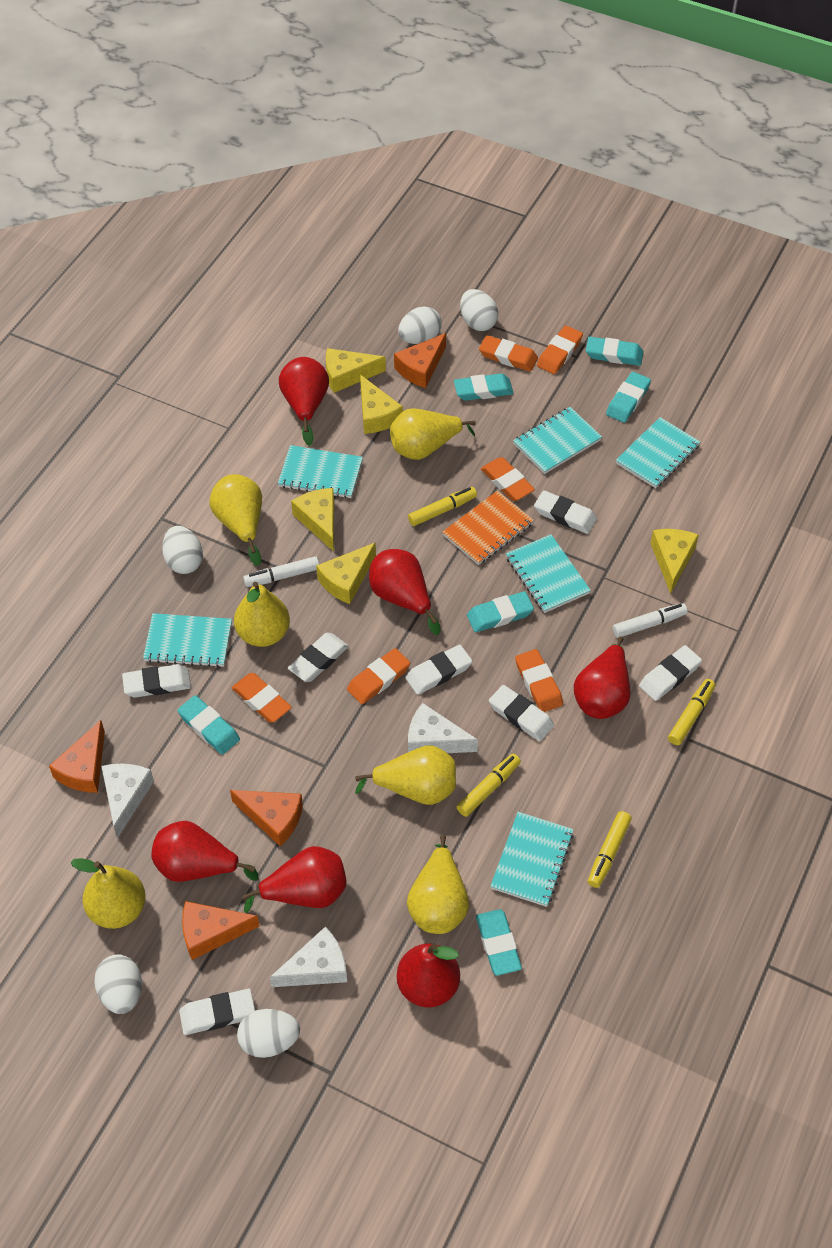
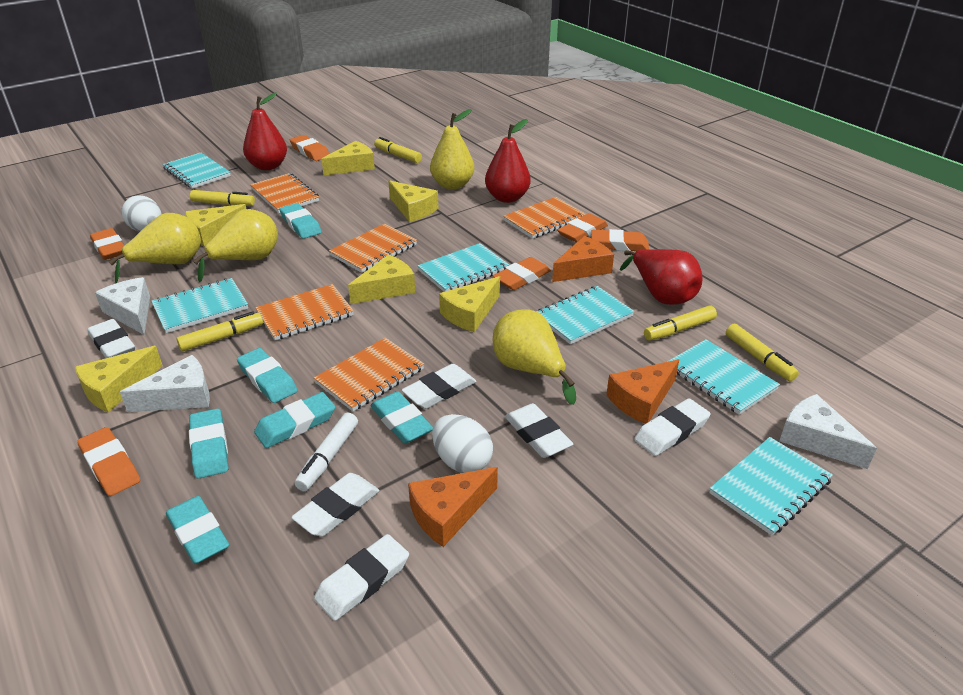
orange cheese: [49,720,105,793] [182,901,260,960] [230,790,303,846] [394,333,446,388] = 4 -> [408,467,498,547] [552,236,614,282] [606,359,679,424] = 3
orange notebook: [443,491,534,565] = 1 -> [250,173,319,213] [255,284,354,340] [314,338,424,411] [329,224,417,273] [503,197,586,239] = 5
red pear: [151,821,258,882] [242,846,347,913] [279,357,329,446] [369,549,440,635] [397,943,460,1007] [574,636,630,719] = 6 -> [243,92,287,170] [485,119,531,203] [620,249,702,305] = 3
white egg: [94,954,142,1014] [162,526,203,574] [237,1009,300,1058] [398,306,442,344] [460,289,498,331] = 5 -> [121,195,162,232] [432,414,493,473] = 2
white eraser: [122,664,191,698] [179,989,255,1035] [288,633,349,682] [406,645,472,695] [489,685,554,741] [534,490,597,534] [639,645,702,701] = 7 -> [87,319,135,358] [291,473,379,536] [314,534,409,621] [402,364,476,409] [505,403,573,458] [634,398,711,456] = 6
white marker: [243,556,319,587] [613,603,688,638] = 2 -> [295,412,358,491] = 1
yellow cheese: [291,488,334,552] [316,542,376,604] [326,348,386,393] [360,375,403,434] [650,529,699,594] = 5 -> [75,346,163,413] [185,204,246,247] [321,141,375,175] [348,255,415,304] [388,180,438,222] [439,276,500,332] = 6
yellow marker: [408,487,477,526] [457,754,521,817] [588,811,632,888] [668,679,715,745] = 4 -> [176,311,263,351] [190,190,255,206] [374,137,422,163] [644,306,717,341] [726,324,799,381] = 5
yellow pear: [71,858,146,929] [210,474,262,566] [234,582,290,647] [355,745,456,805] [390,408,476,460] [407,835,469,934] = 6 -> [109,213,201,283] [193,209,278,282] [430,109,474,190] [492,309,576,405] = 4

